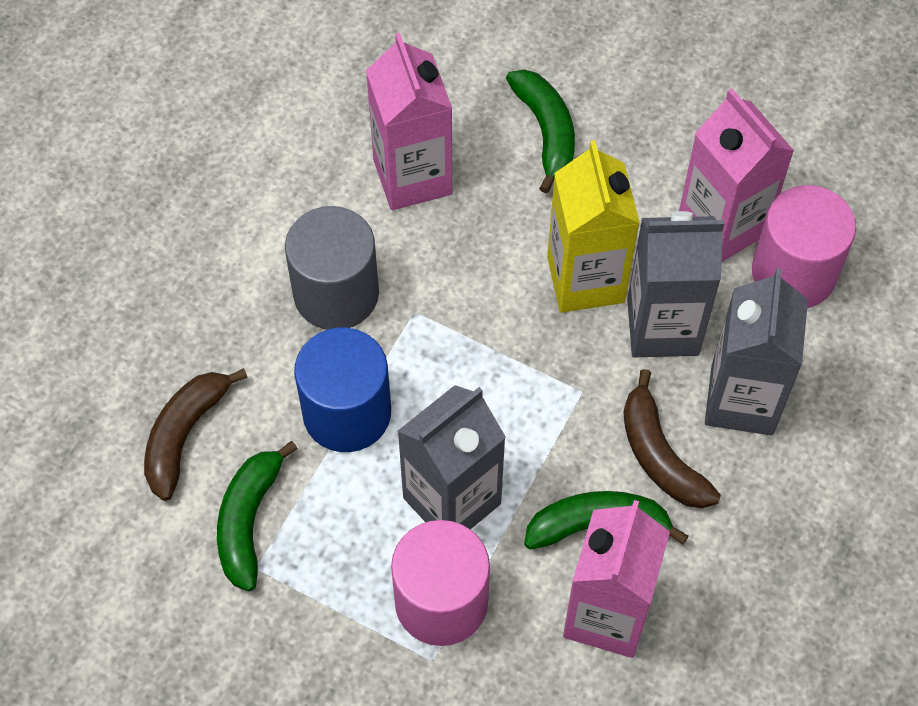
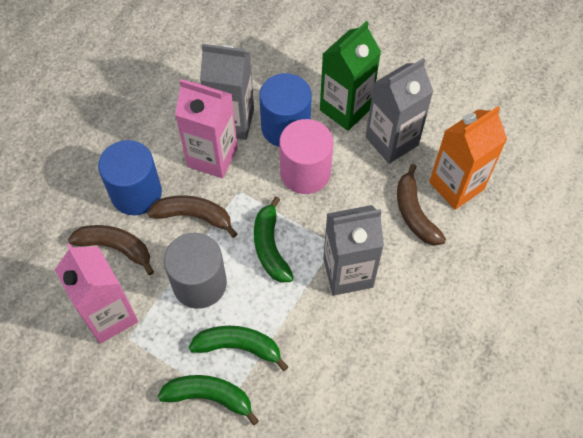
blue cylinder: [294,328,391,452] = 1 -> [98,140,162,215] [259,73,312,147] = 2
brown banana: [144,368,248,501] [623,369,721,508] = 2 -> [68,225,154,275] [147,195,237,238] [397,164,446,245] = 3
green carton: none = 0 -> [320,21,381,131] = 1
orange carton: none = 0 -> [429,106,507,210] = 1
pink carton: [366,33,452,210] [563,500,670,658] [679,88,794,262] = 3 -> [55,243,138,344] [175,79,238,178] = 2
pink cylinder: [391,520,490,646] [752,185,856,308] = 2 -> [279,119,333,194] = 1
yellow carton: [547,140,640,313] = 1 -> none = 0

